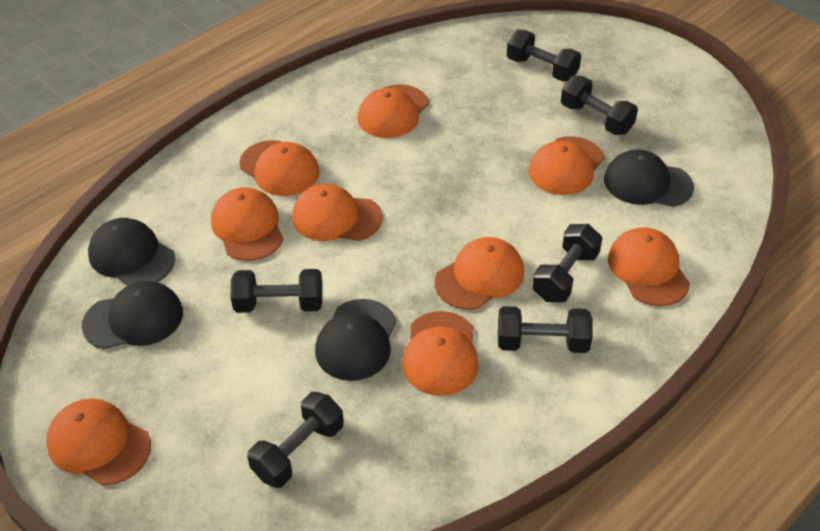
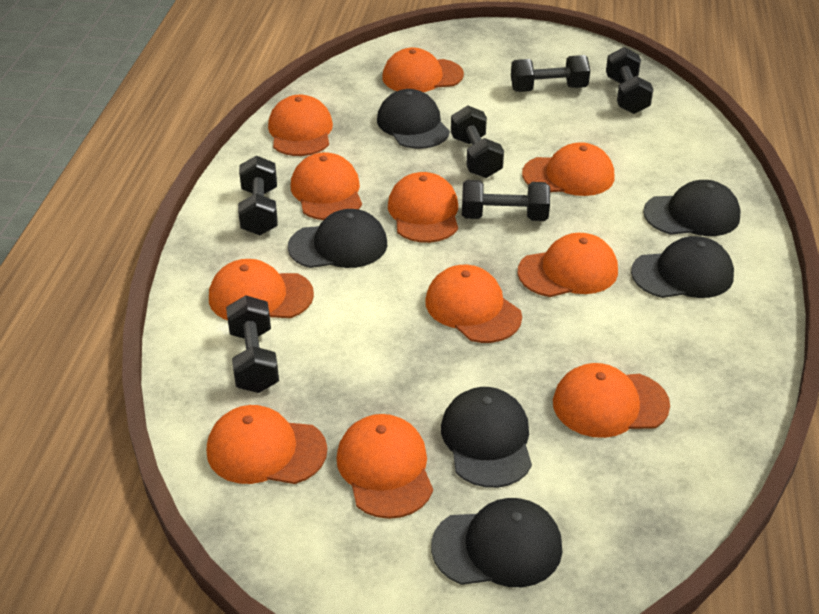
black cap: [82,281,183,349] [88,218,175,286] [315,299,396,381] [604,150,694,207] = 4 -> [288,209,387,268] [377,89,450,149] [431,498,562,587] [441,387,532,488] [631,236,734,298] [643,180,741,236] = 6
orange cap: [46,398,151,486] [211,187,284,261] [239,140,320,196] [292,184,383,241] [357,85,428,138] [402,311,479,396] [435,237,524,310] [528,136,604,195] [608,227,690,306] = 9 -> [207,405,327,484] [209,259,314,320] [268,94,333,156] [291,152,362,220] [336,414,433,519] [382,48,464,92] [388,172,458,243] [425,265,522,343] [518,233,618,297] [522,142,614,196] [553,363,670,438] = 11

